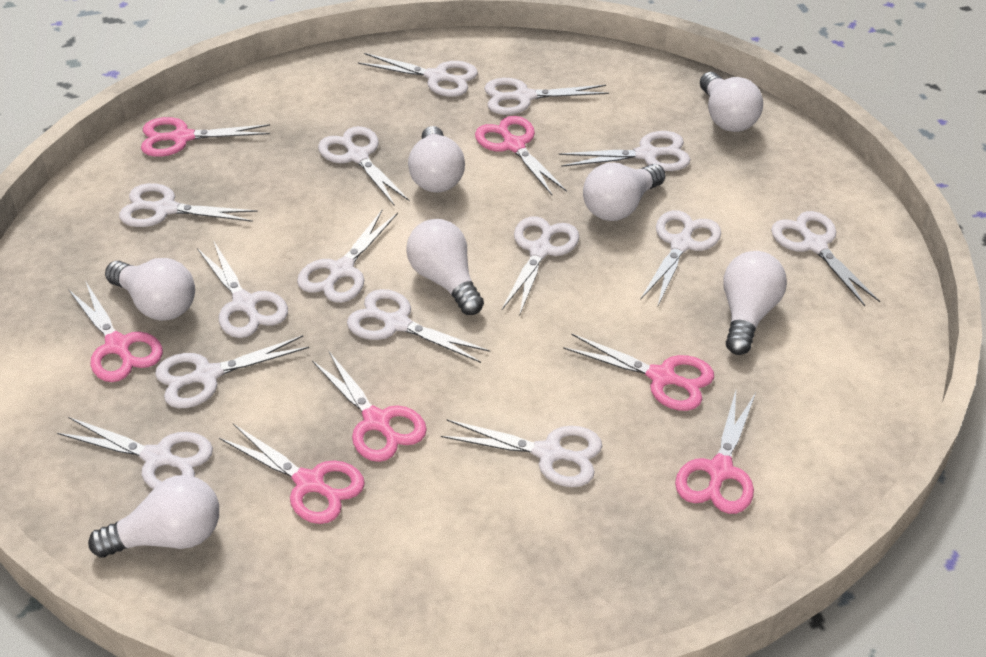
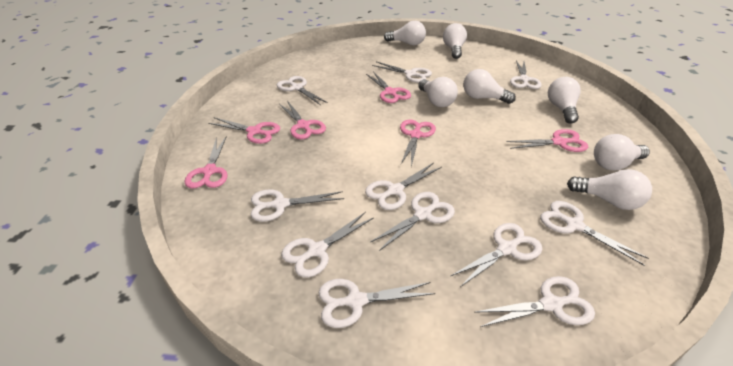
pink scissors: [68,282,163,382] [141,117,270,157] [219,424,365,524] [312,350,427,462] [475,116,567,195] [563,333,714,411] [675,391,756,514] = 7 -> [185,136,228,189] [208,117,280,144] [279,101,326,139] [366,72,411,103] [400,119,436,167] [506,129,588,152] = 6
white scissors: [57,417,213,489] [119,183,258,227] [155,335,309,408] [197,240,288,338] [297,209,398,303] [318,126,410,205] [347,289,490,363] [358,53,478,97] [441,419,602,487] [484,78,609,115] [502,216,579,314] [559,131,690,171] [640,210,721,305] [771,211,880,306] = 14 -> [251,190,344,222] [277,76,328,105] [281,212,374,278] [318,279,435,328] [365,163,442,210] [370,192,455,251] [372,62,432,83] [451,223,542,287] [474,276,595,327] [510,60,542,89] [540,201,649,266] = 11

